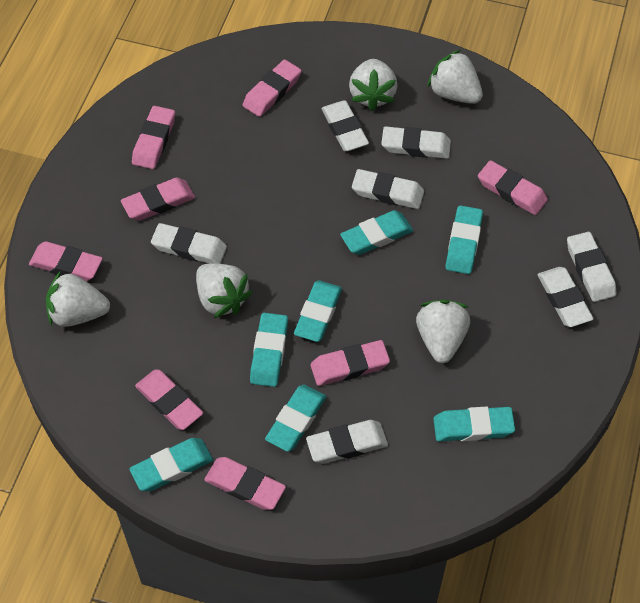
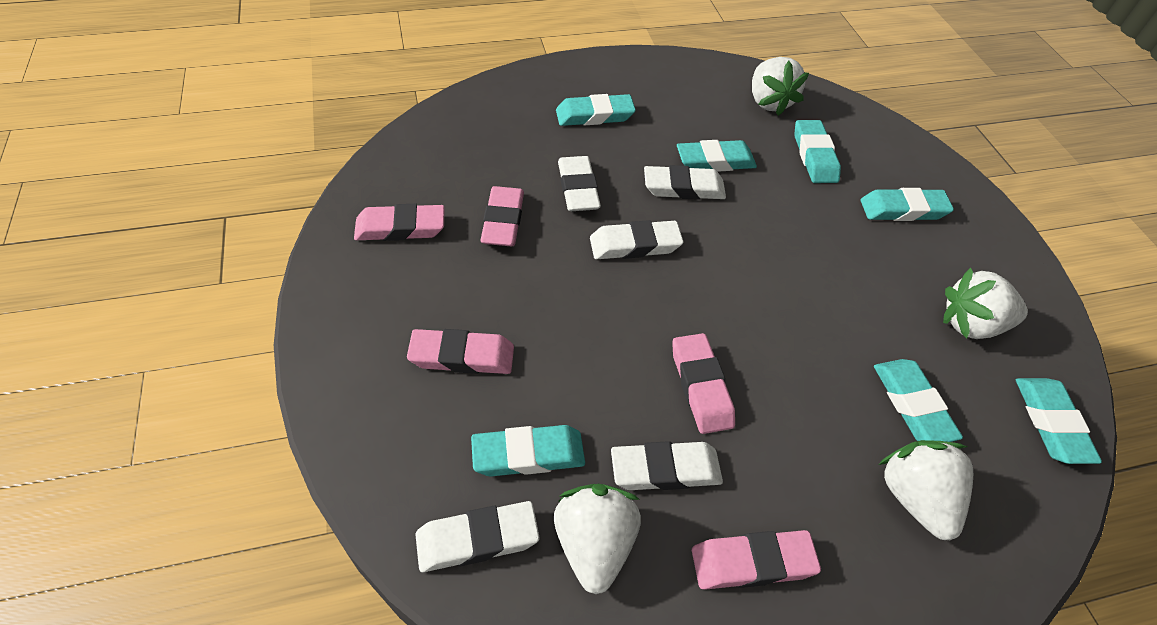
pink eraser: [29,241,103,281] [121,177,195,221] [132,106,175,169] [135,369,203,430] [204,457,286,510] [243,59,302,117] [310,340,390,386] [478,160,548,215] = 8 -> [354,204,444,241] [407,329,514,374] [480,186,524,246] [672,333,735,434] [692,530,821,590] = 5
white eraser: [151,223,227,264] [306,420,388,464] [321,100,369,151] [352,169,424,209] [381,126,451,159] [537,267,594,327] [567,232,617,302] = 7 -> [415,501,540,572] [558,156,601,211] [590,220,684,259] [611,441,723,490] [644,165,726,200] = 5
white strawberry: [46,271,110,327] [196,263,253,318] [349,59,397,111] [416,299,470,363] [427,50,483,104] = 5 -> [554,484,641,594] [752,57,809,116] [878,440,973,540] [943,268,1028,339] = 4

